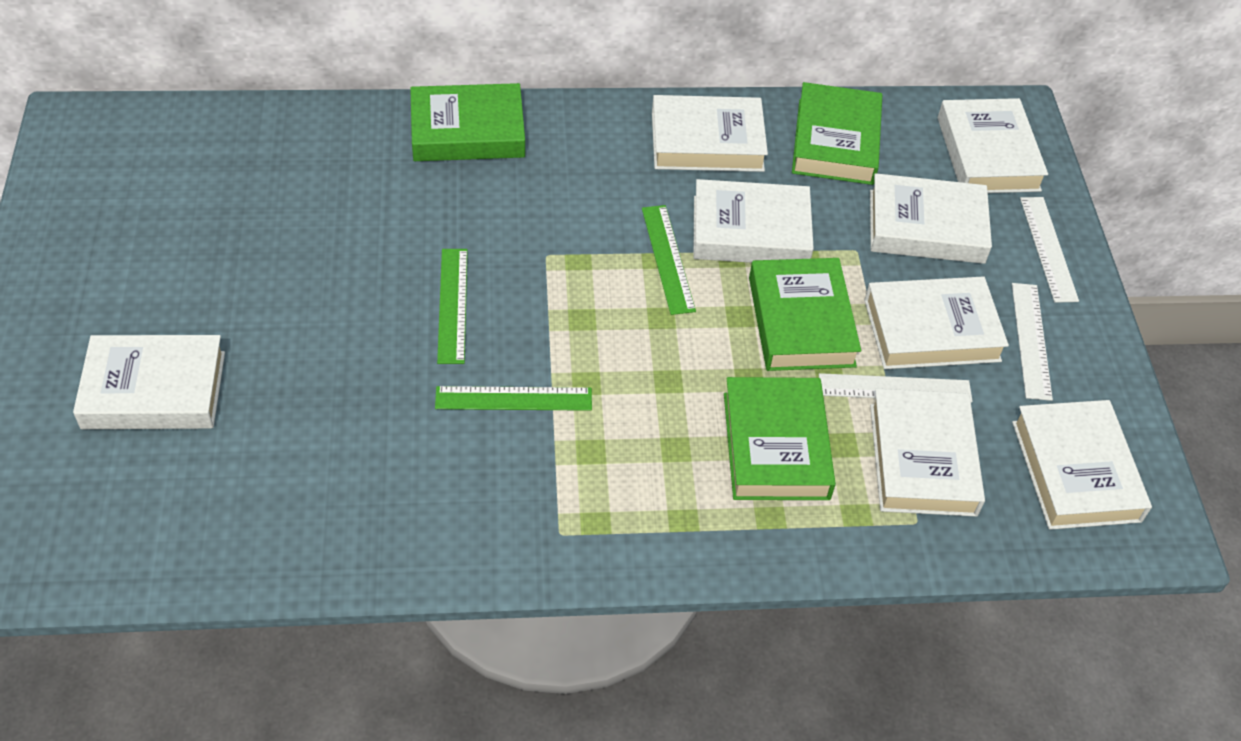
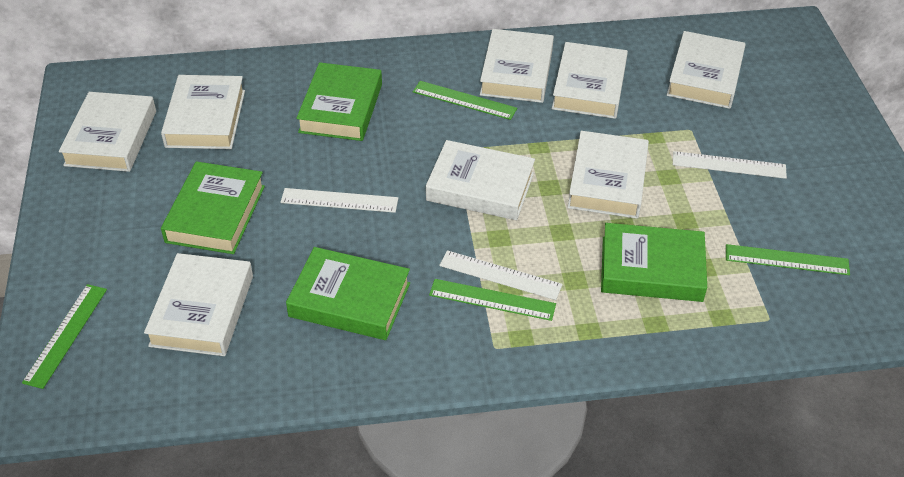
green ruler: [435,386,592,411] [437,249,468,364] [642,205,696,315] = 3 -> [22,284,107,389] [413,81,517,120] [429,279,556,321] [726,244,850,275] = 4

